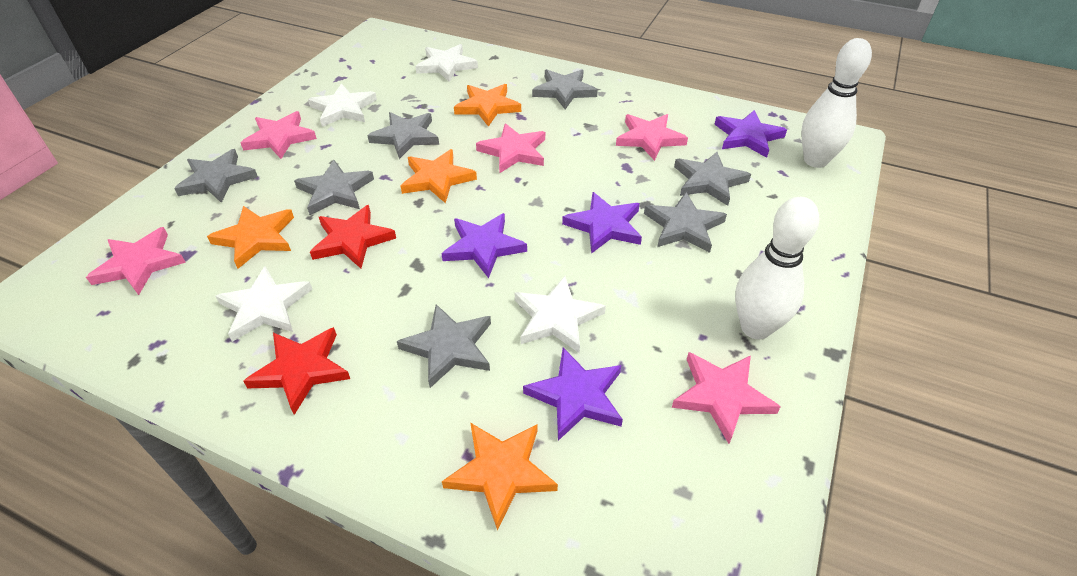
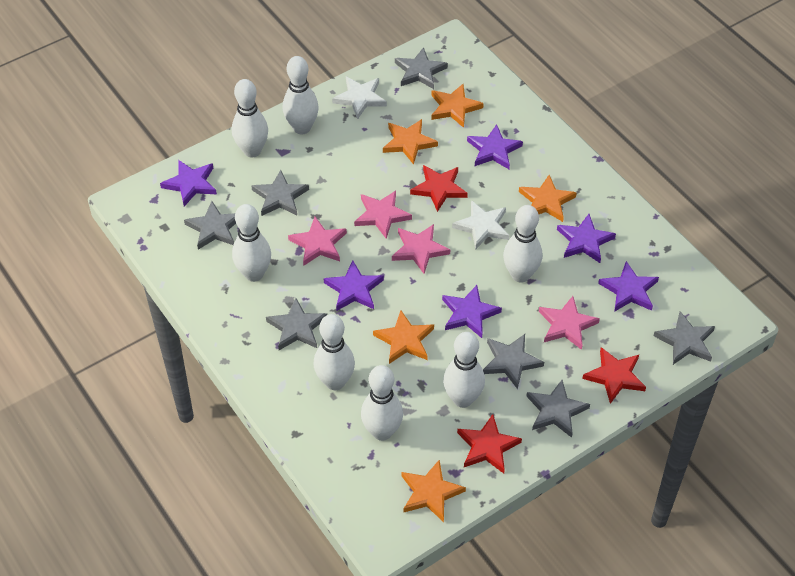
orange star: [207,206,294,269] [401,149,477,203] [442,423,558,530] [454,84,521,127] = 4 -> [373,311,434,364] [383,119,438,165] [401,459,466,522] [431,84,484,128] [519,175,576,222] = 5
pink star: [86,227,186,295] [241,111,317,159] [476,123,545,173] [616,114,688,161] [672,352,781,444] = 5 -> [288,217,347,266] [354,191,412,239] [392,224,450,274] [539,296,600,350] = 4
purple star: [441,213,527,278] [523,348,623,441] [562,192,642,254] [714,110,787,158] = 4 -> [160,160,217,207] [324,260,384,311] [442,285,502,338] [467,124,523,169] [557,214,616,263] [598,261,659,312] = 6
red star: [243,327,350,415] [310,205,396,269] = 2 -> [410,165,468,212] [457,414,522,473] [582,347,646,404] = 3
white bowling pin: [735,197,819,339] [801,38,872,168] = 2 -> [232,79,268,157] [232,204,271,282] [283,56,319,135] [314,314,355,390] [361,365,403,441] [443,332,485,408] [503,205,542,283] = 7
white star: [215,266,313,342] [308,83,377,127] [415,44,478,82] [515,276,606,353] = 4 -> [332,76,387,119] [452,200,509,250] = 2

